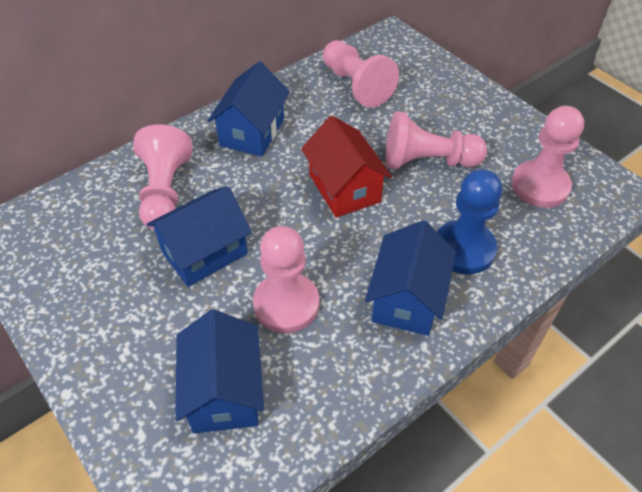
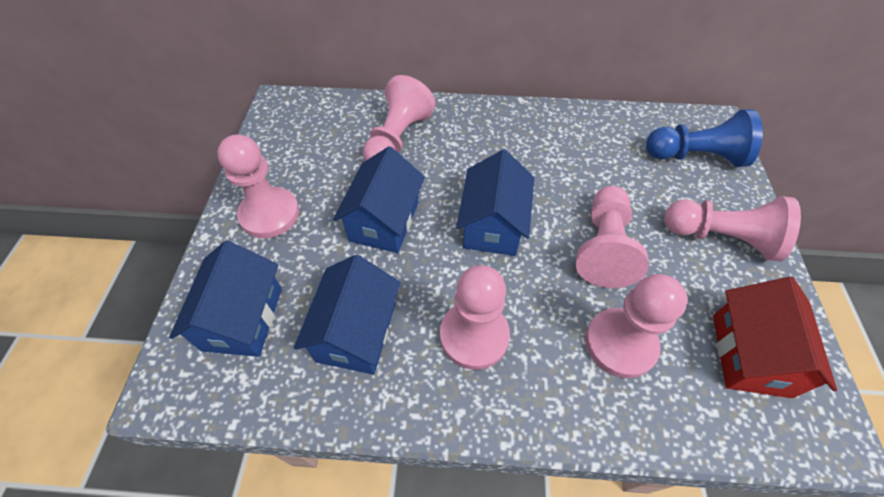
pink pawn: [133,124,193,230] [253,226,319,333] [323,40,399,108] [385,111,487,169] [511,106,584,208] = 5 -> [217,134,299,239] [363,75,436,161] [440,265,510,370] [576,186,649,288] [585,274,688,378] [664,196,801,262] = 6

